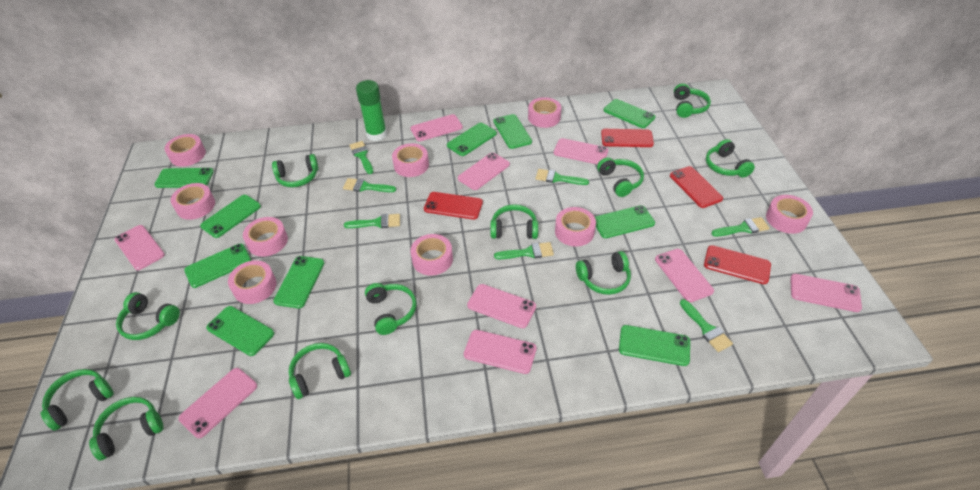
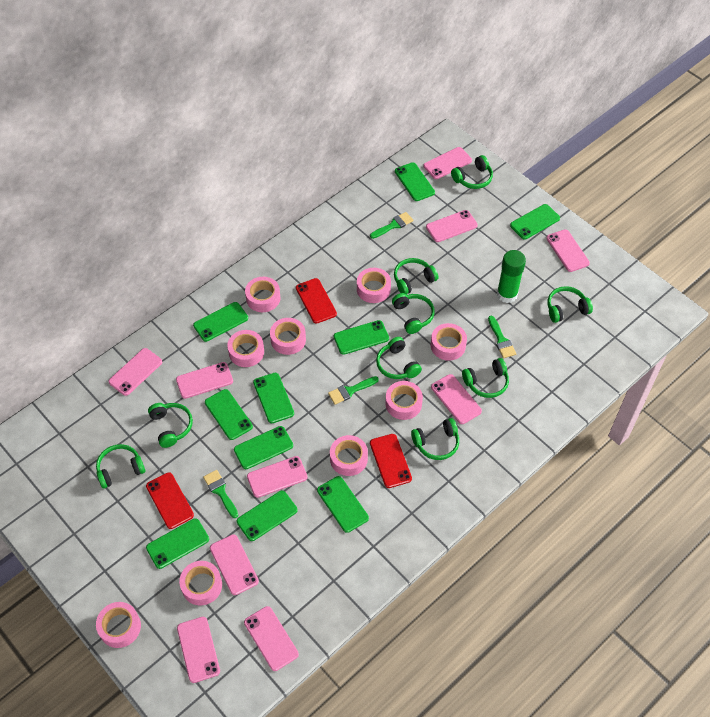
green brush: [343,178,396,192] [344,214,400,228] [350,141,373,174] [494,242,554,259] [535,169,589,185] [680,299,733,352] [711,217,769,236] = 7 -> [203,470,238,518] [328,376,379,405] [370,212,413,239] [488,316,516,358] = 4
green headphones: [41,369,114,431] [89,397,163,461] [116,292,180,340] [272,154,318,187] [289,343,351,399] [365,283,417,335] [490,204,538,239] [576,251,631,295] [597,157,644,197] [674,84,711,118] [706,139,755,178] = 11 -> [96,444,145,489] [148,403,193,448] [376,337,422,379] [392,293,435,334] [394,258,438,295] [411,418,459,460] [451,155,493,189] [462,358,509,398] [548,286,593,323] = 9
pink phone: [114,225,165,270] [178,368,257,438] [411,114,463,141] [458,153,510,190] [464,330,537,374] [467,284,536,328] [554,138,608,164] [655,249,714,302] [790,274,862,312] = 9 -> [108,348,162,396] [176,362,233,399] [177,617,220,683] [210,534,259,595] [244,606,299,671] [247,456,308,498] [423,147,472,179] [426,210,478,242] [431,374,482,424] [546,229,590,272] = 10
red phone: [424,192,483,220] [601,129,654,147] [670,166,723,208] [704,245,771,284] = 4 -> [146,472,194,529] [296,278,337,324] [370,434,412,488] = 3

